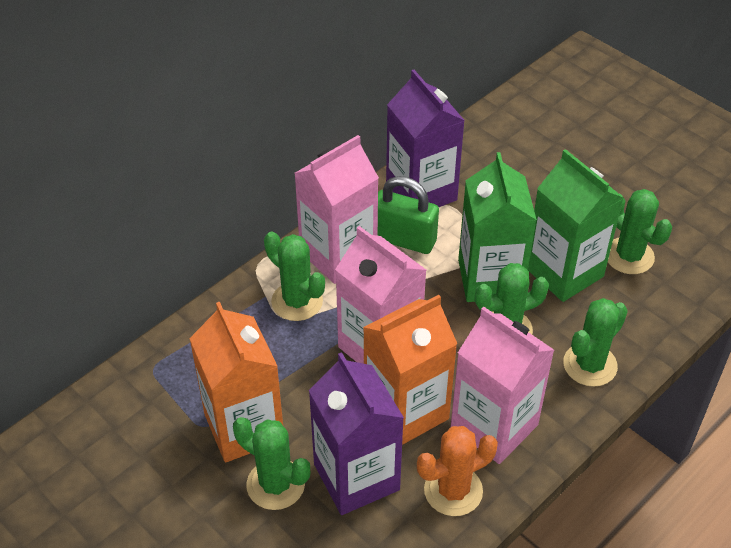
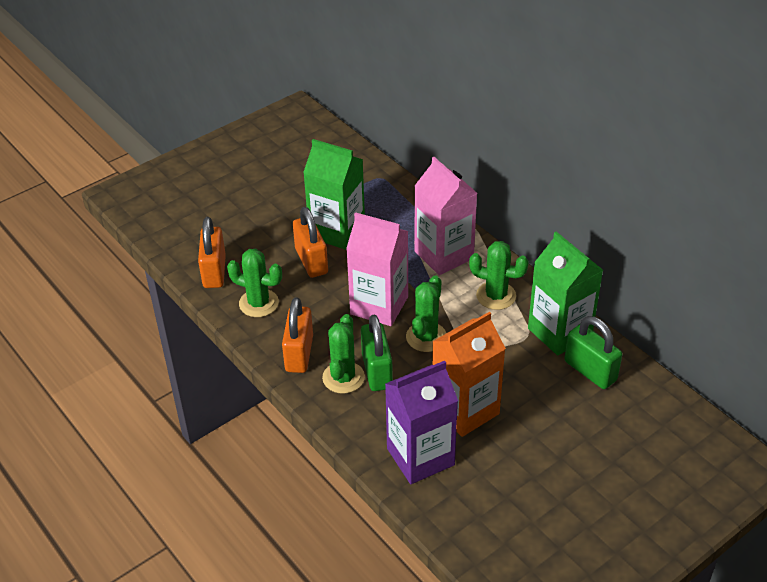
green cactus: [233,417,310,510] [264,232,325,321] [475,263,549,334] [563,298,628,387] [608,189,672,274] = 5 -> [227,249,282,317] [322,314,365,394] [406,275,446,352] [469,241,529,310] = 4
green padlock: [378,176,439,254] = 1 -> [361,315,393,391] [564,316,622,389] = 2
orange cactus: [417,426,498,516] = 1 -> none = 0
orange carton: [189,302,283,463] [363,295,457,445] = 2 -> [432,312,506,437] = 1
orange padlock: none = 0 -> [198,217,226,288] [282,297,313,373] [293,207,328,278] = 3
pink carton: [294,135,379,284] [335,226,426,364] [451,307,554,464] = 3 -> [346,212,408,326] [415,157,477,275] = 2
purple carton: [309,352,404,515] [386,70,465,207] = 2 -> [385,361,458,484] = 1

